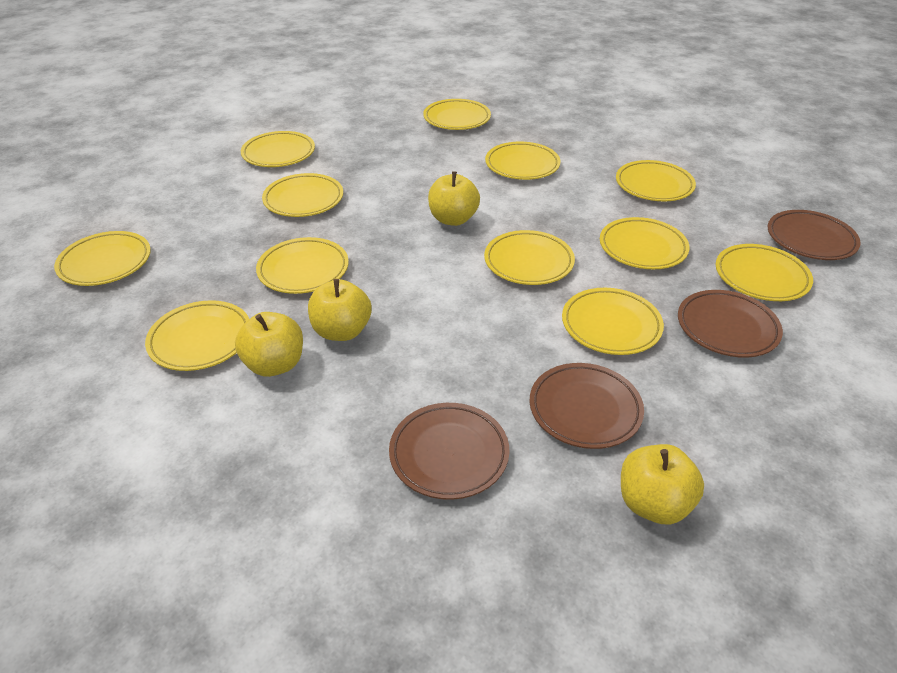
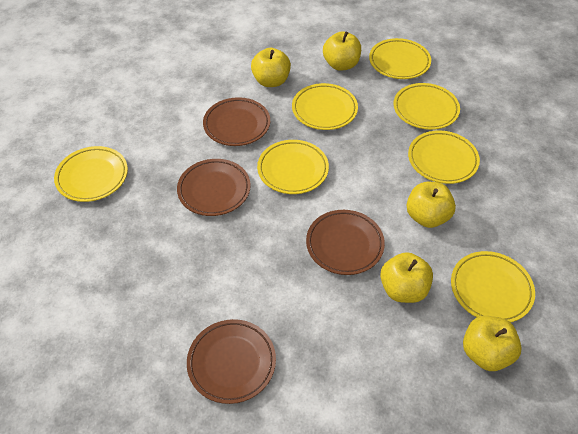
yellow apple: [235,312,303,377] [308,279,371,341] [428,171,480,226] [621,444,704,524] = 4 -> [251,48,291,87] [323,31,361,71] [380,252,433,303] [407,182,456,228] [463,316,522,371] = 5
yellow plate: [54,231,151,286] [145,300,249,371] [241,131,315,167] [256,237,349,294] [262,173,343,217] [423,99,491,130] [484,230,575,285] [485,142,560,180] [562,288,664,355] [600,217,690,269] [616,160,696,201] [716,244,813,301] = 12 -> [54,146,128,202] [257,140,329,194] [292,83,358,130] [369,38,431,79] [393,83,460,130] [408,130,480,184] [451,251,535,322] = 7

